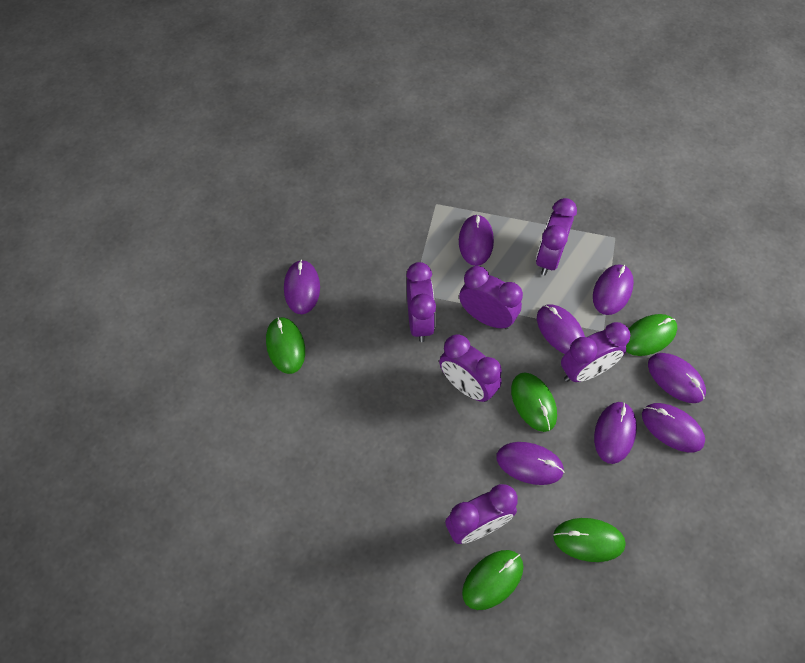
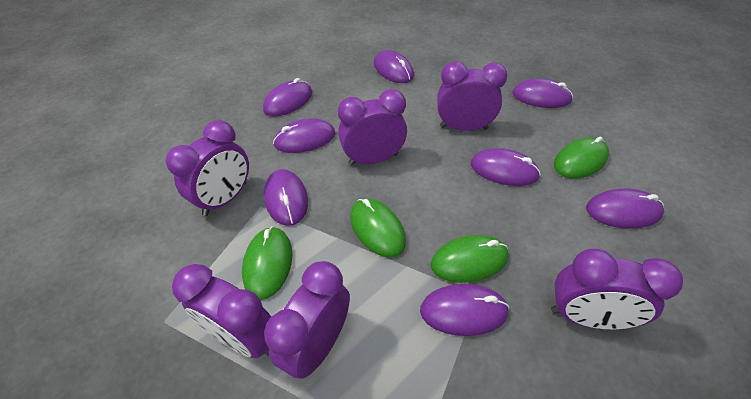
green mouse: [266,317,305,374] [462,550,523,610] [511,373,557,432] [553,518,626,562] [626,314,677,356] = 5 -> [242,226,292,300] [350,198,406,257] [431,235,509,283] [554,136,609,179] = 4

